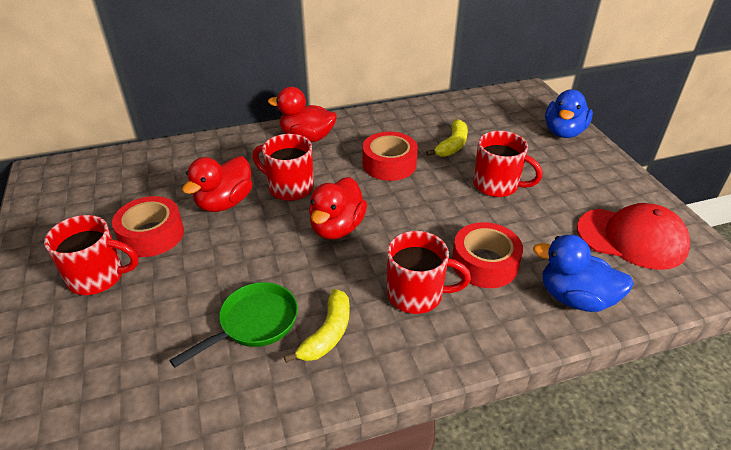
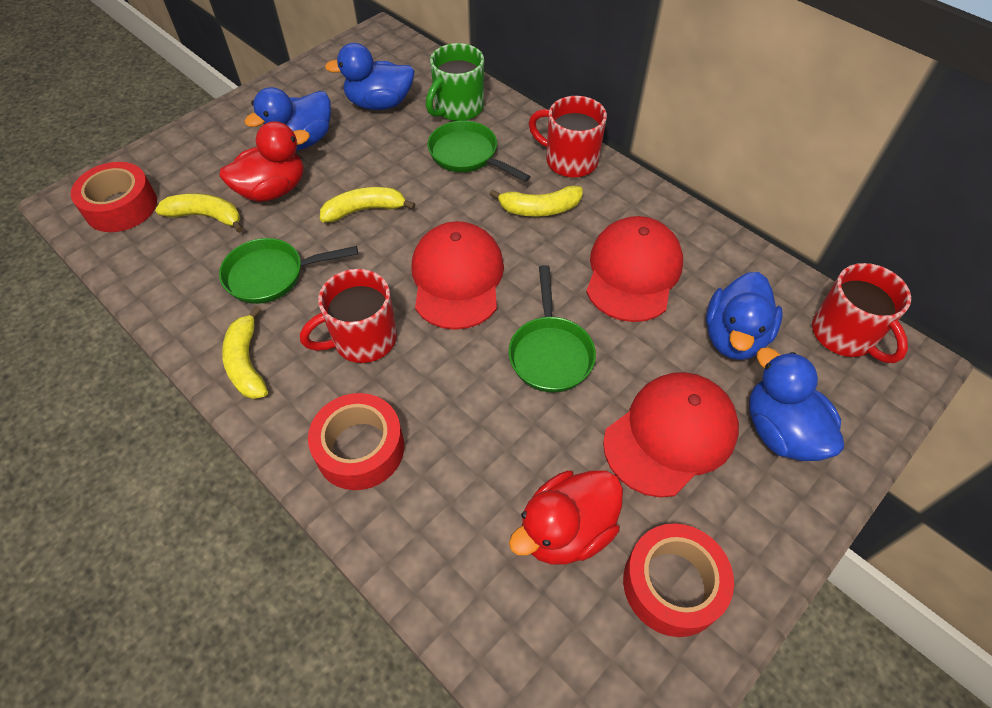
blue duck: [533,235,634,312] [545,90,593,138] = 2 -> [244,87,331,151] [325,43,415,110] [706,272,783,360] [749,347,844,461] = 4
green mug: none = 0 -> [426,43,484,121] = 1
green pan: [169,282,298,368] = 1 -> [219,238,358,304] [428,120,531,182] [509,265,596,393] = 3
red cap: [577,203,690,270] = 1 -> [411,221,504,330] [586,216,683,322] [603,372,739,497] = 3
red duck: [182,156,253,212] [268,87,337,142] [309,177,367,240] = 3 -> [219,121,310,202] [509,471,623,565] = 2
red mug: [44,215,139,295] [252,134,314,201] [387,231,471,314] [473,131,543,197] = 4 -> [300,269,397,363] [529,96,607,178] [812,263,911,363] = 3
yellow banana: [284,289,350,363] [426,119,468,157] = 2 -> [155,193,243,233] [222,306,268,399] [320,187,415,222] [489,186,583,217] = 4

